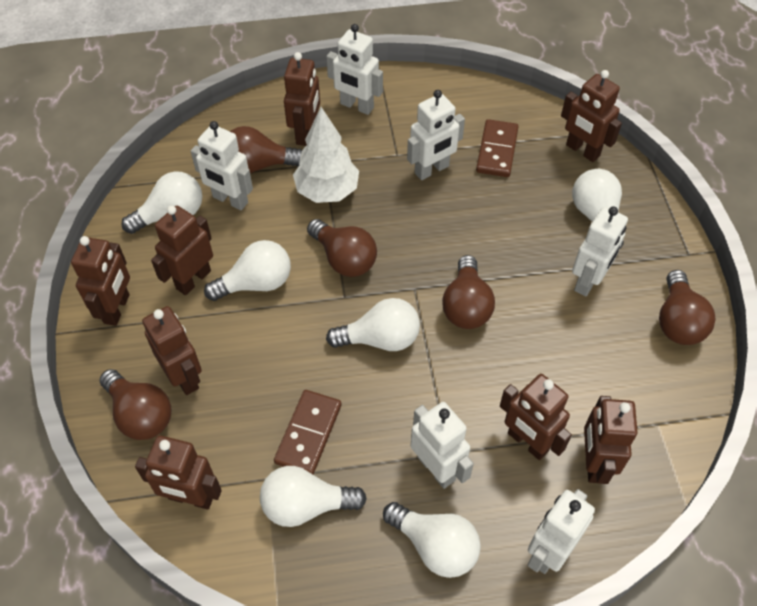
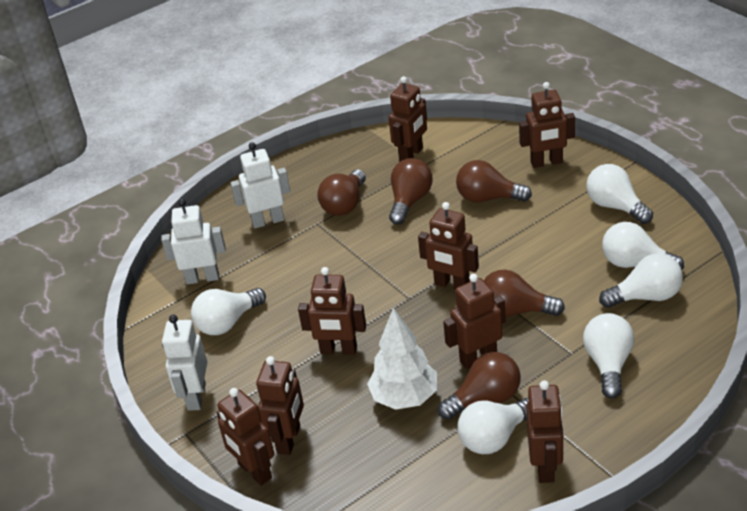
brown domino: [274,390,341,474] [476,119,519,177] = 2 -> none = 0
white robot: [191,121,253,210] [326,24,383,115] [407,90,465,180] [410,402,474,489] [527,489,595,574] [572,206,628,297] = 6 -> [161,199,226,285] [162,315,207,411] [231,142,290,228] = 3

